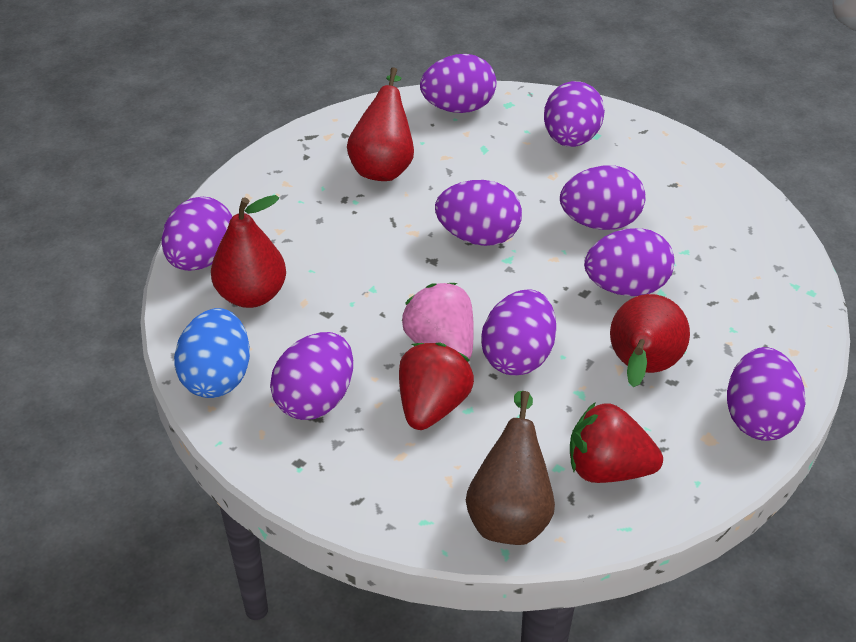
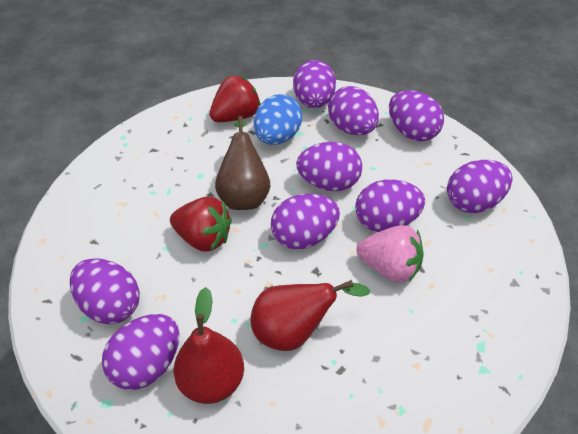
red pear: [211,195,286,308] [347,67,414,181] [610,294,690,387] = 3 -> [174,287,244,404] [251,280,370,351] = 2

